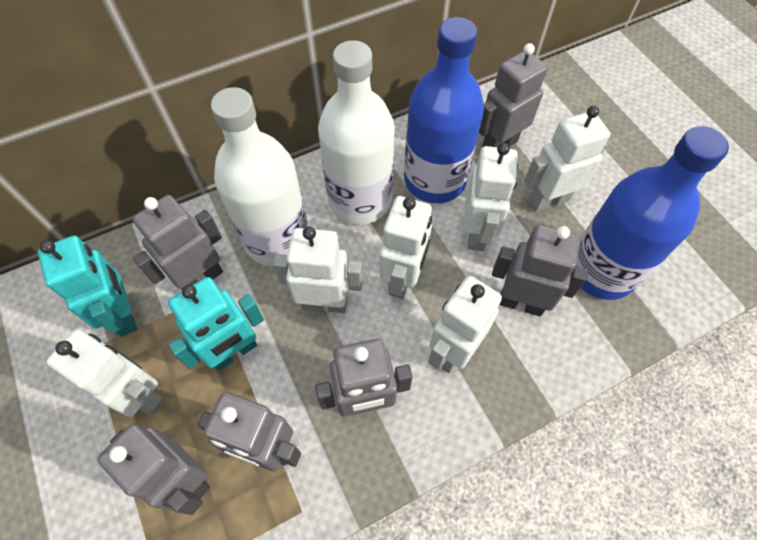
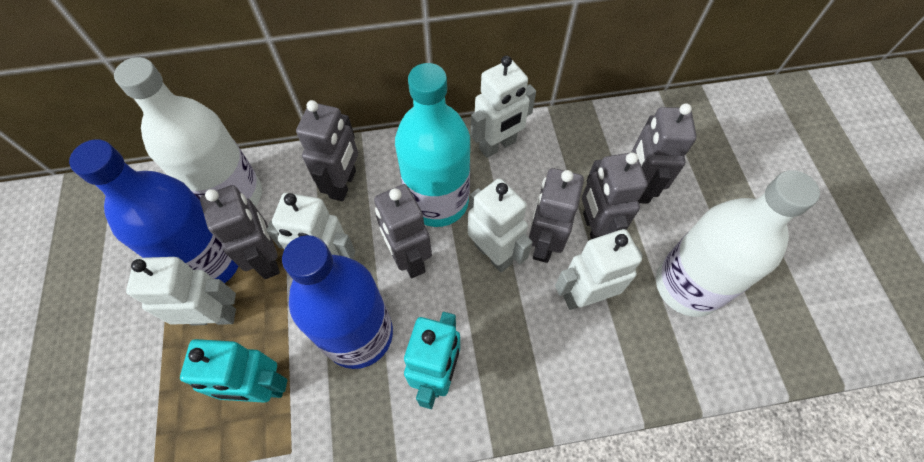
turquoise bottle: none = 0 -> [395,63,470,227] = 1
white robot: [46,329,165,417] [273,227,363,313] [379,196,432,299] [428,276,502,373] [464,143,518,251] [524,106,610,212] = 6 -> [126,257,236,326] [266,193,355,259] [468,178,533,272] [471,55,536,158] [555,229,643,310] = 5

